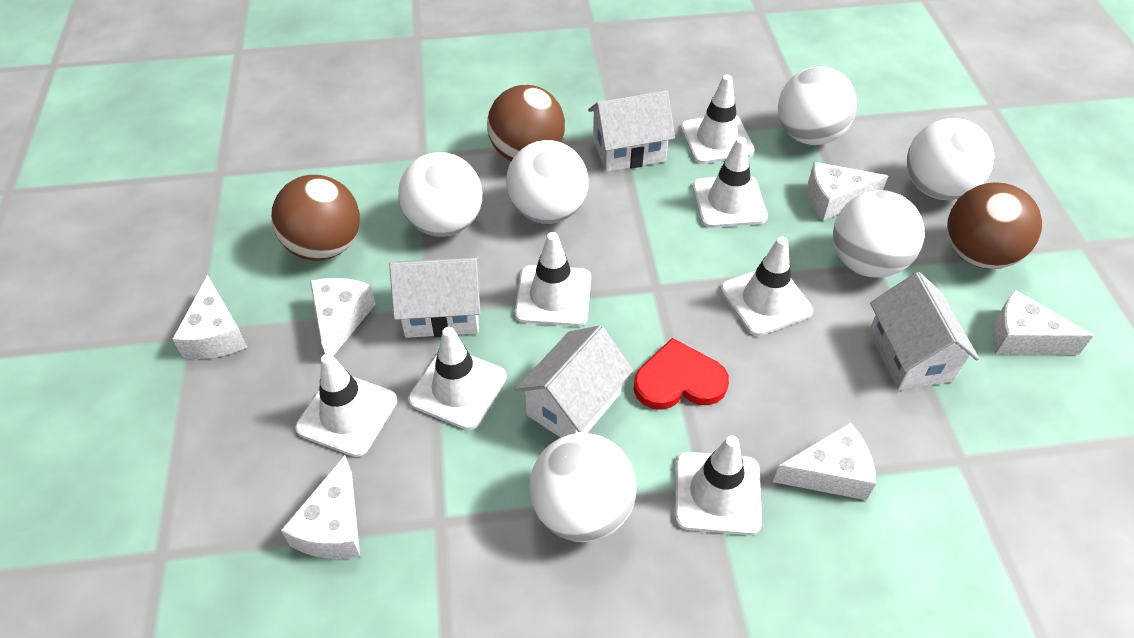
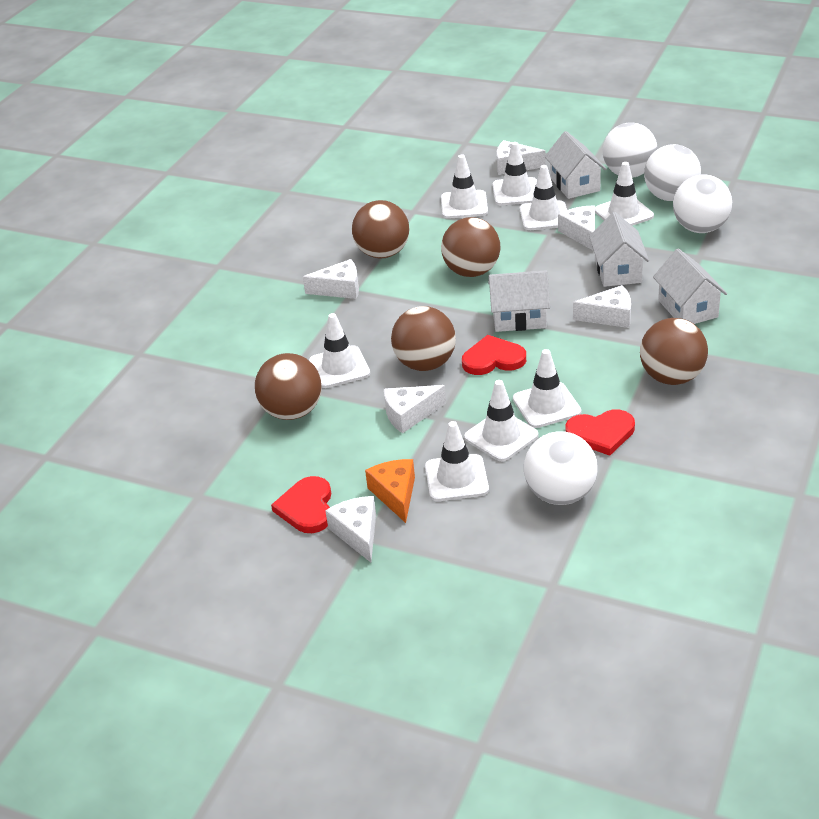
brown ball: [271,175,360,261] [487,85,565,161] [947,182,1042,269] = 3 -> [255,353,322,420] [352,200,409,258] [391,306,456,371] [441,217,500,277] [640,318,708,385] = 5
orange cheese: none = 0 -> [365,459,415,523] = 1
red heart: [634,338,729,410] = 1 -> [271,476,331,533] [462,335,526,375] [565,409,635,456] = 3
white ball: [398,152,483,237] [506,140,589,224] [530,433,637,542] [778,67,857,145] [833,190,925,277] [907,118,994,200] = 6 -> [524,431,598,505] [603,122,657,178] [644,144,701,201] [673,174,732,233] = 4
white traffic cone: [295,353,397,457] [408,327,507,430] [515,232,591,326] [675,435,762,535] [681,74,755,164] [692,137,768,228] [721,237,813,336] = 7 -> [309,313,370,388] [425,421,489,501] [441,154,488,219] [464,380,538,461] [493,142,537,205] [513,349,581,428] [520,165,567,230] [595,162,654,226] = 8

